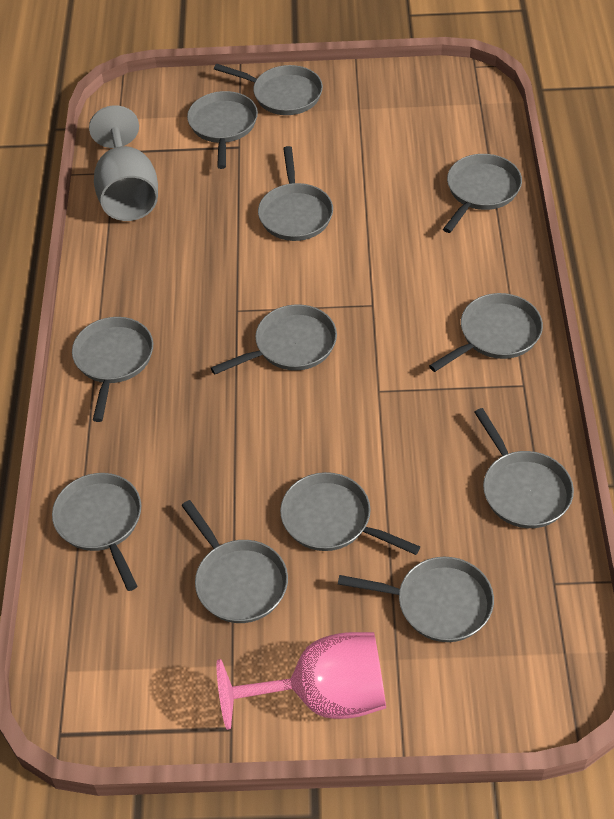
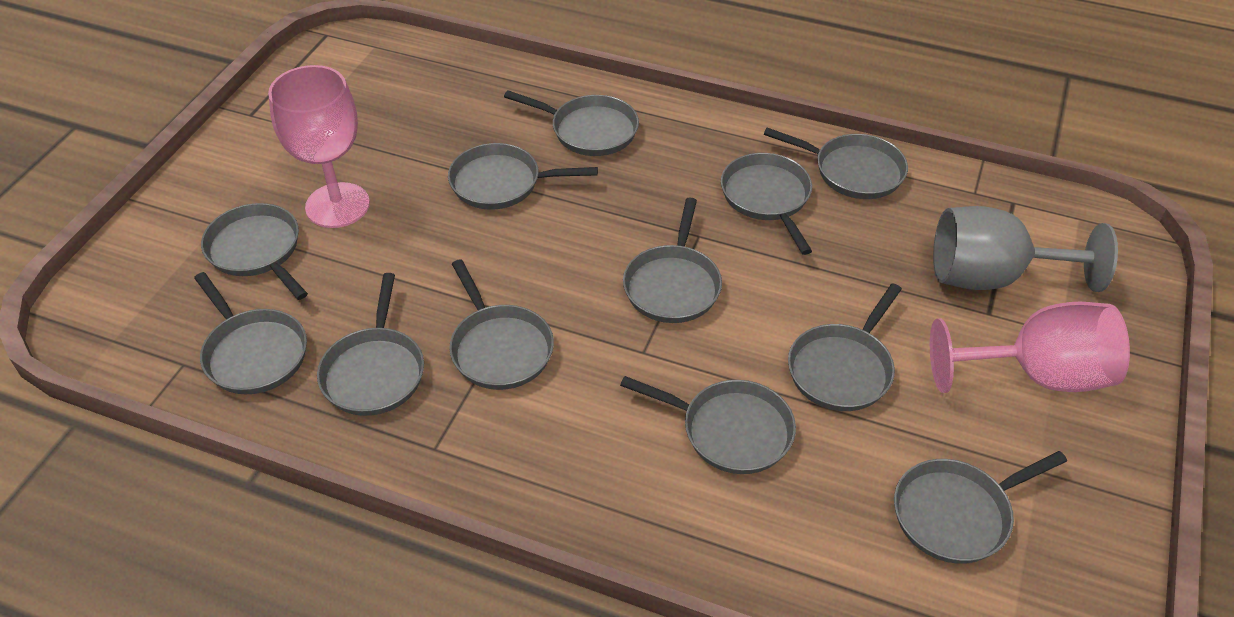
pink goblet: [217,632,386,730] = 1 -> [268,65,370,228] [930,302,1130,393] = 2

